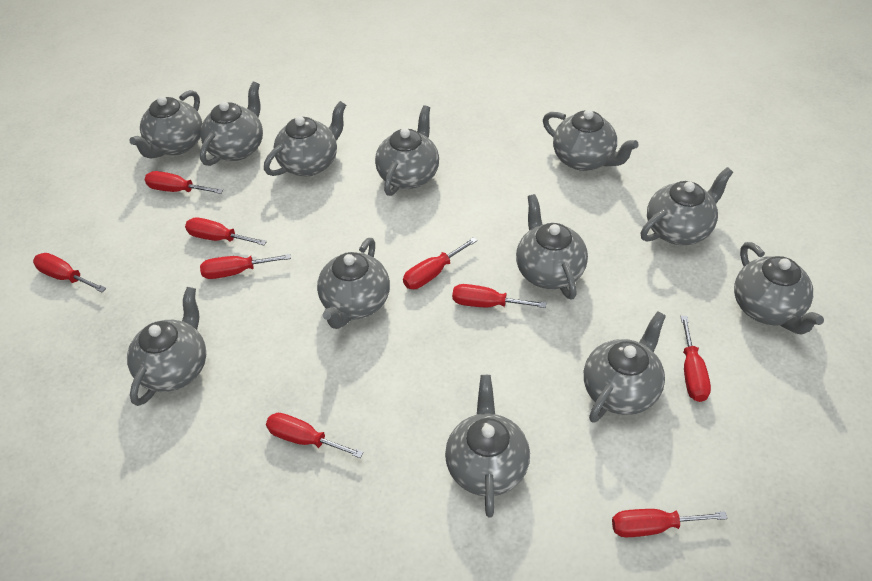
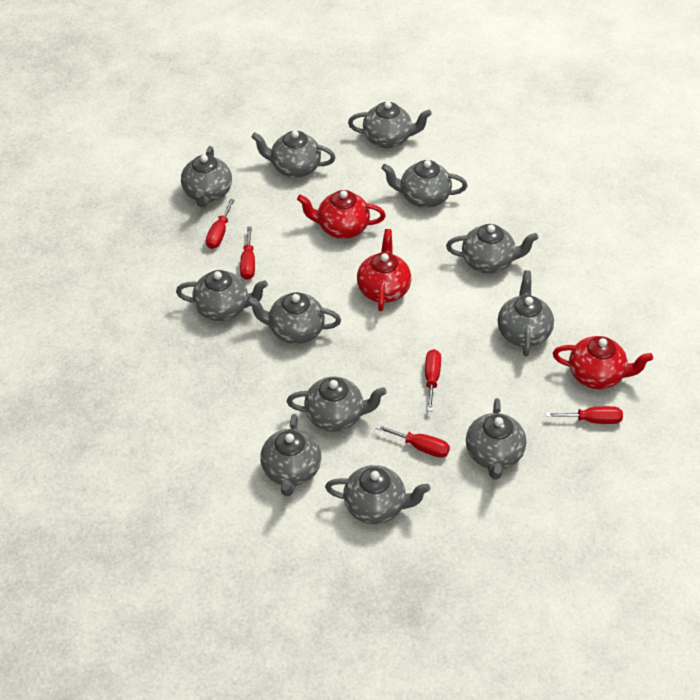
red screwdriver: [33,253,106,292] [145,171,223,194] [185,217,267,245] [200,254,291,279] [266,413,364,458] [403,237,477,289] [452,284,546,308] [612,509,728,537] [680,316,711,402] = 9 -> [206,199,234,249] [240,227,255,280] [376,424,450,458] [425,349,441,411] [546,406,623,424] = 5
red teapot: none = 0 -> [297,190,386,239] [357,229,411,311] [553,336,653,389] = 3

